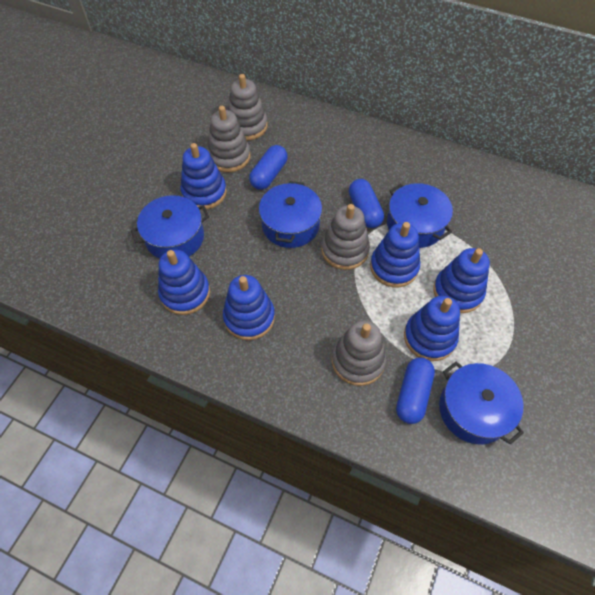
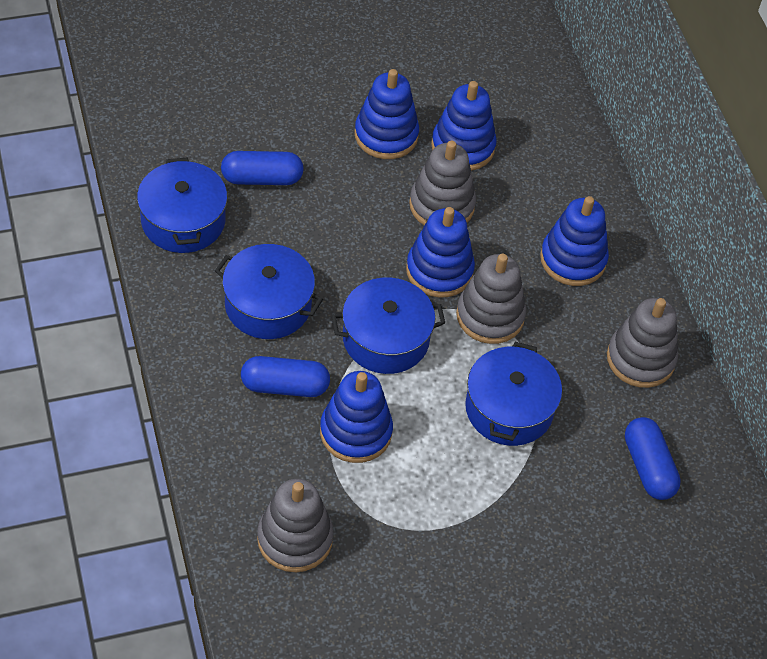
blue stacking toy: [158,250,210,315] [181,143,227,210] [223,275,275,340] [370,222,420,287] [404,296,460,361] [433,248,490,313] = 6 -> [320,371,393,463] [355,69,419,159] [406,207,475,298] [431,81,496,171] [540,196,609,286] = 5

